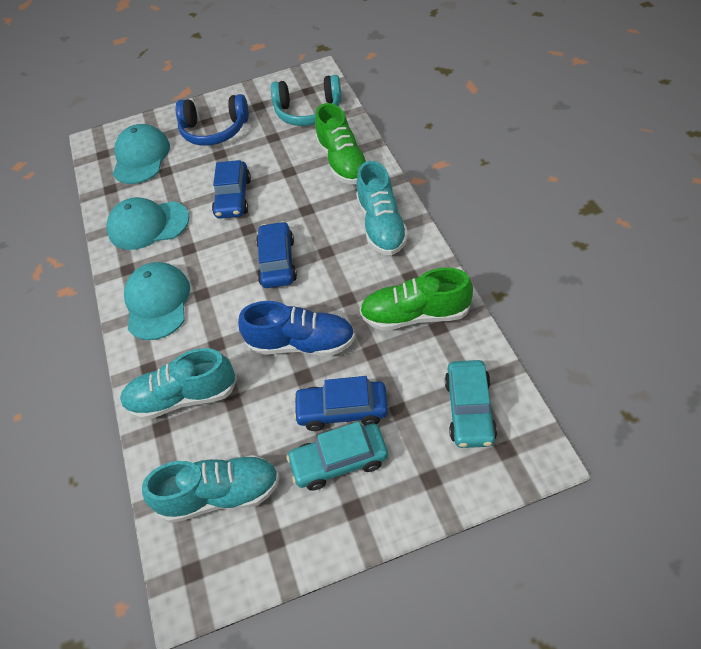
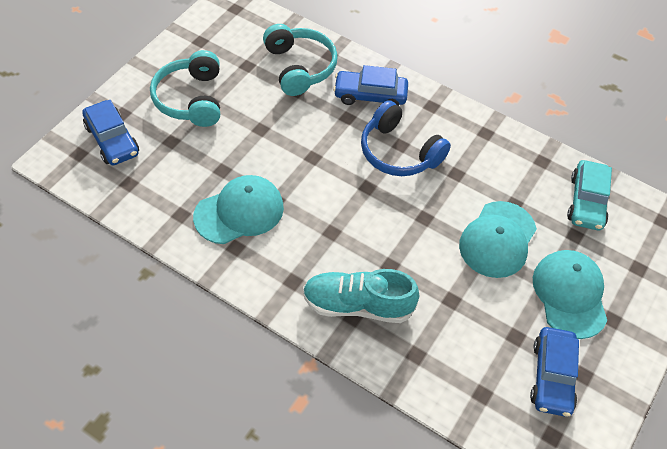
blue shoe: [238,301,355,356] = 1 -> none = 0
green shoe: [315,103,368,184] [360,267,473,331] = 2 -> none = 0
turquoise car: [286,421,388,491] [445,360,497,448] = 2 -> [567,160,612,230] = 1
turquoise headphones: [271,75,342,126] = 1 -> [150,50,220,127] [263,24,338,96] = 2
turquoise shoe: [120,348,237,420] [142,455,280,523] [356,161,408,255] = 3 -> [303,269,419,323] = 1

